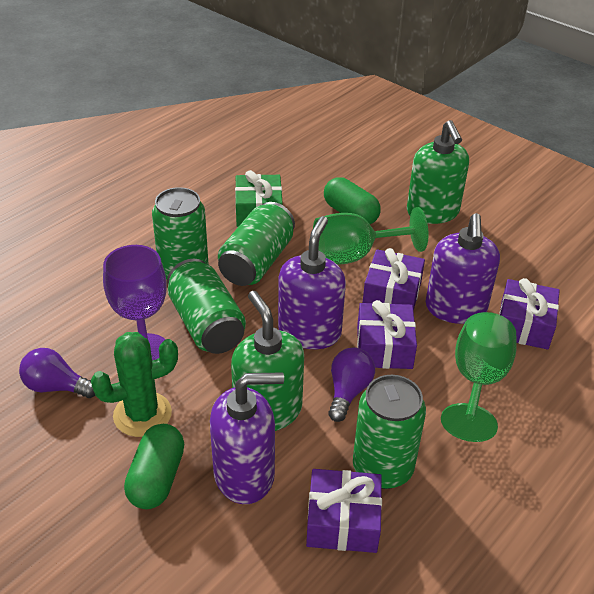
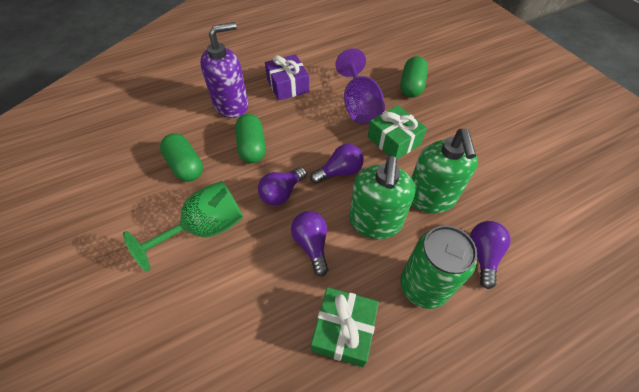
green cactus: [91,332,178,437] = 1 -> none = 0
green can: [152,187,209,279] [167,258,246,354] [218,202,295,286] [353,375,426,489] = 4 -> [401,226,477,309] = 1
green capsule: [124,424,184,509] [324,177,381,224] = 2 -> [160,133,203,182] [235,114,266,163] [400,56,428,97] = 3
green gift: [235,170,283,227] = 1 -> [311,287,379,367] [368,105,427,159] = 2
green goblet: [313,207,428,265] [441,312,517,442] = 2 -> [123,181,243,271] = 1
purple gift: [306,469,382,553] [357,300,417,369] [363,248,425,311] [499,278,560,350] = 4 -> [265,54,309,101] = 1
purple light bulb: [19,348,95,398] [328,347,375,422] = 2 -> [258,167,307,206] [291,211,328,276] [310,144,364,184] [470,221,511,289] = 4
purple soap dispenser: [210,372,284,504] [278,216,346,349] [425,213,500,324] = 3 -> [200,22,249,118] = 1

